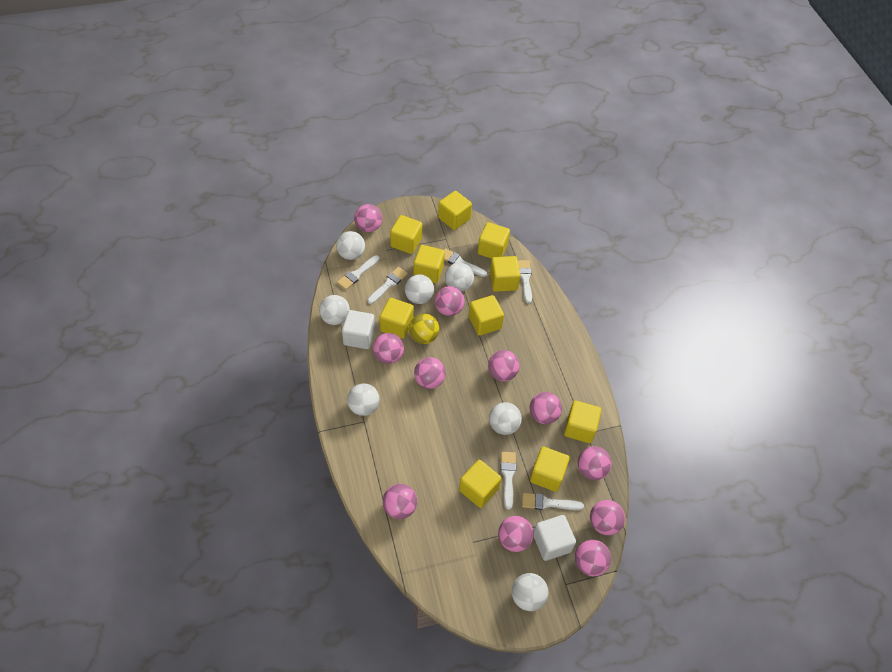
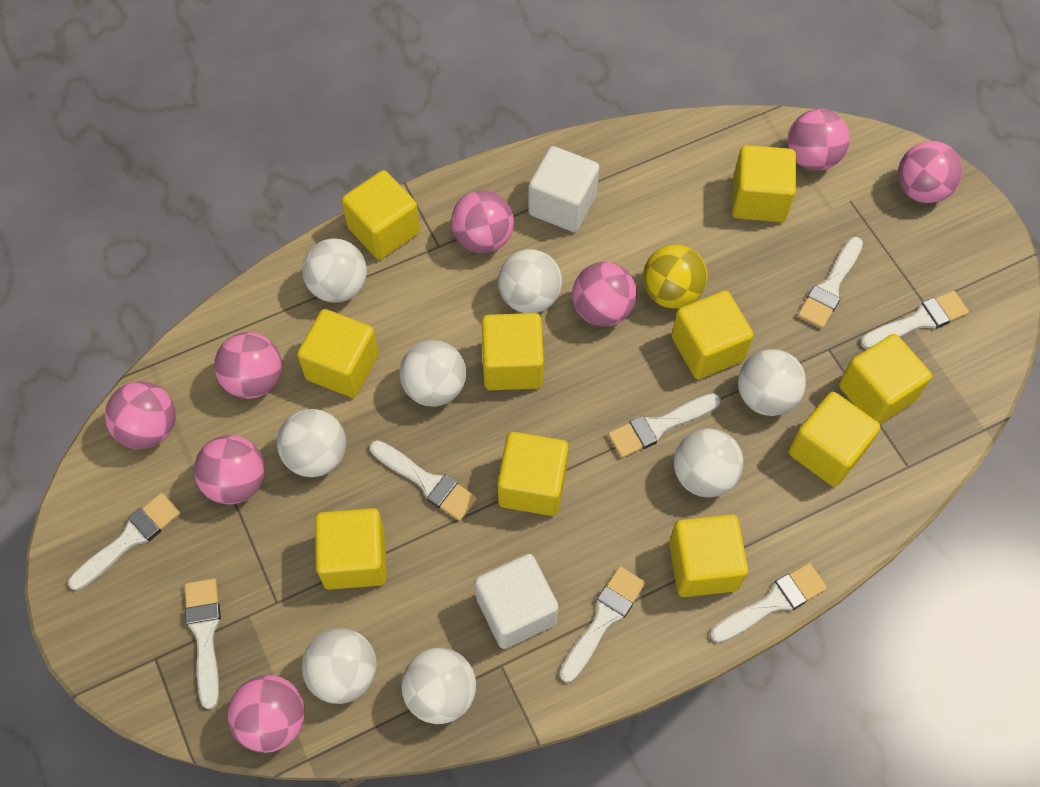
pink ball: [354,204,382,232] [373,333,404,364] [383,484,417,519] [414,357,446,389] [435,286,465,316] [488,350,519,381] [498,516,534,552] [530,392,562,424] [575,540,611,576] [578,446,612,480] [590,500,625,535] = 11 -> [105,381,176,449] [194,435,265,504] [214,332,282,399] [228,675,305,753] [451,190,514,253] [572,262,637,327] [787,109,850,171] [898,141,963,203] = 8
white ball: [319,295,350,325] [336,231,365,260] [347,383,380,416] [405,274,434,304] [445,263,474,292] [489,402,522,435] [512,573,548,611] = 7 -> [277,409,346,477] [302,238,367,303] [302,628,377,704] [400,340,466,407] [401,647,476,724] [498,249,562,313] [674,428,744,498] [738,349,806,416] = 8
white brush: [337,255,380,290] [367,267,408,304] [444,248,487,277] [501,452,516,510] [518,260,532,304] [522,493,584,510] = 6 -> [68,493,180,590] [185,578,221,709] [370,440,477,521] [560,566,646,682] [608,393,721,458] [710,563,827,643] [798,237,863,329] [860,291,969,349] = 8

